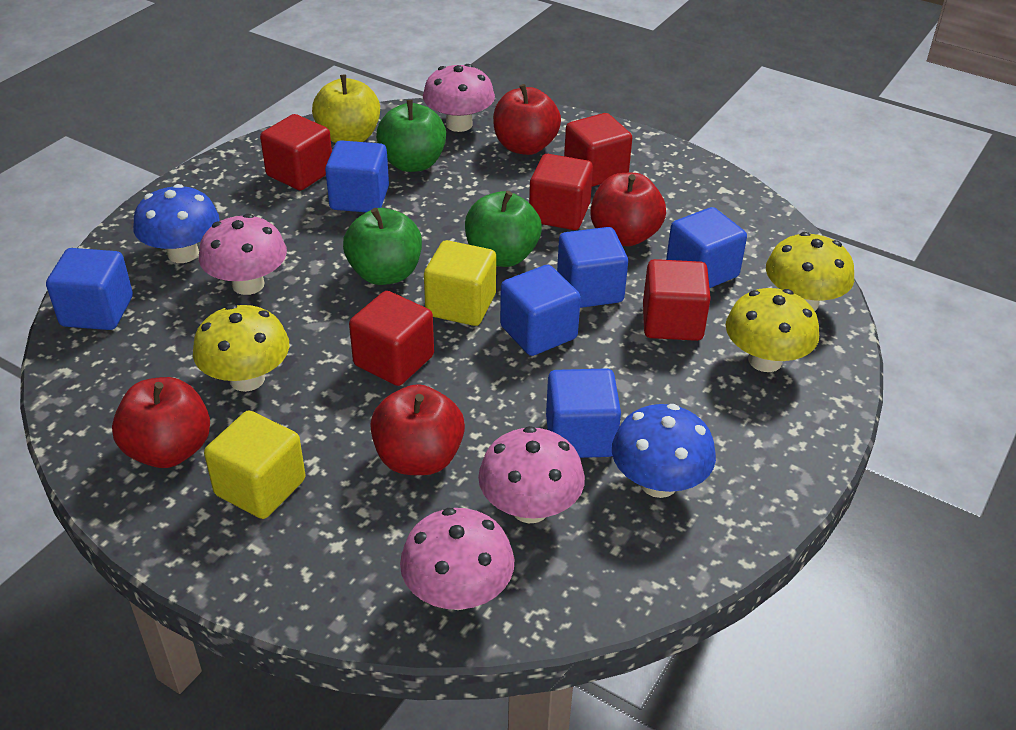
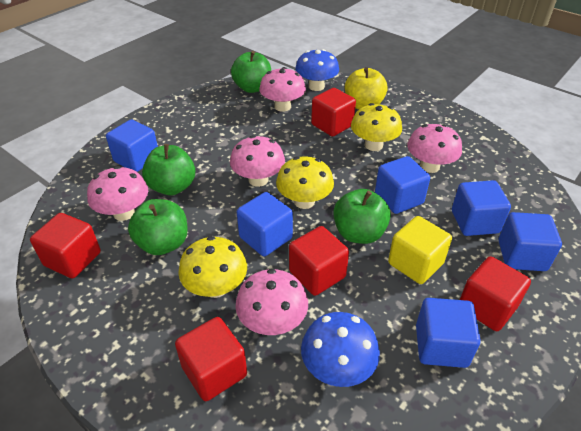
green apple: [343,208,422,285] [376,100,446,172] [465,191,542,267] = 3 -> [128,199,188,255] [142,144,195,195] [231,51,271,93] [333,189,391,244] = 4
pink mushroom: [199,214,287,295] [400,508,514,610] [423,64,495,132] [478,426,585,523] = 4 -> [87,166,148,221] [230,135,285,187] [235,269,308,335] [259,67,306,112] [407,124,462,173] = 5
red apple: [112,377,210,468] [370,384,465,475] [493,84,561,155] [591,173,666,246] = 4 -> none = 0
yellow cube: [204,411,305,519] [424,240,496,326] = 2 -> [388,216,452,284] = 1

